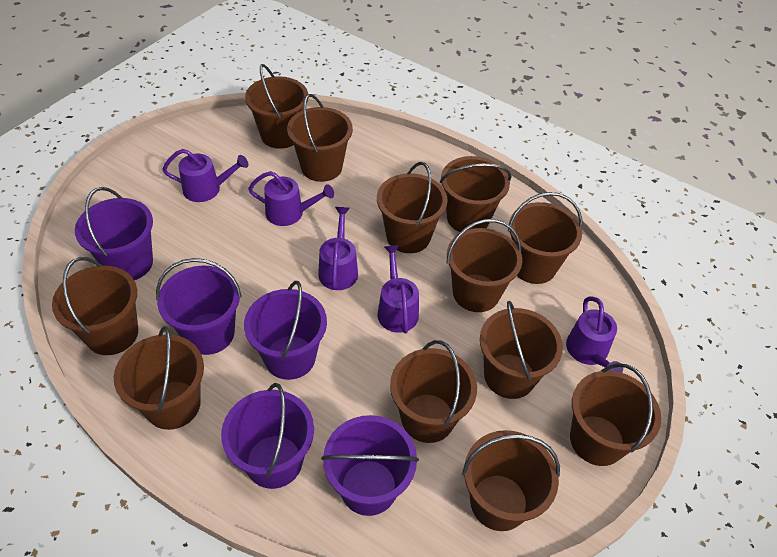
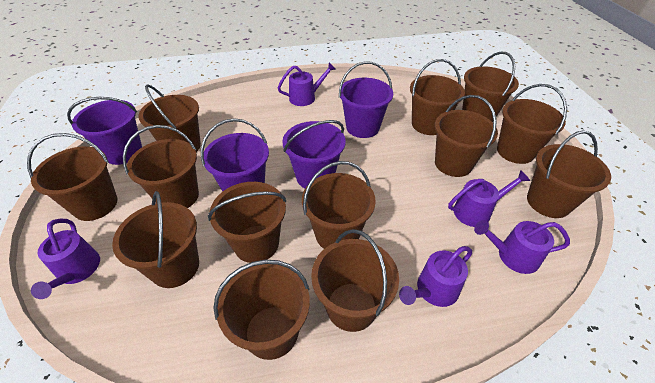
brown bucket: [52,257,138,355] [114,326,204,430] [245,64,308,149] [287,94,353,182] [377,162,448,253] [390,340,477,443] [440,156,512,232] [447,219,522,312] [462,430,560,531] [480,301,563,399] [508,192,582,284] [570,363,661,466] = 12 -> [27,133,118,221] [112,191,199,288] [123,125,199,208] [138,84,201,152] [208,182,286,263] [213,260,310,360] [302,161,376,249] [311,229,399,332] [410,59,465,135] [435,95,498,177] [462,52,519,122] [497,84,567,164] [527,130,611,218] = 13
purple bucket: [75,187,153,280] [156,258,242,355] [221,383,314,489] [244,281,327,380] [321,415,419,516] = 5 -> [67,97,142,165] [201,118,269,191] [282,120,346,188] [339,62,393,138] = 4

